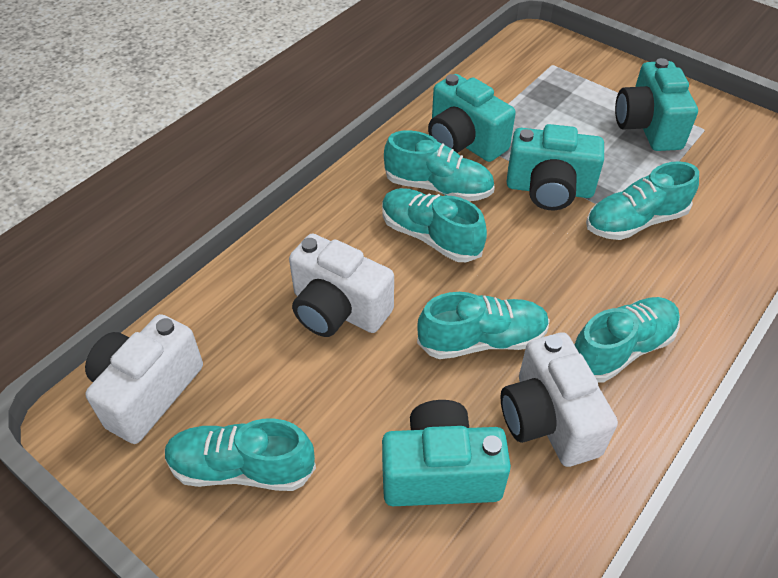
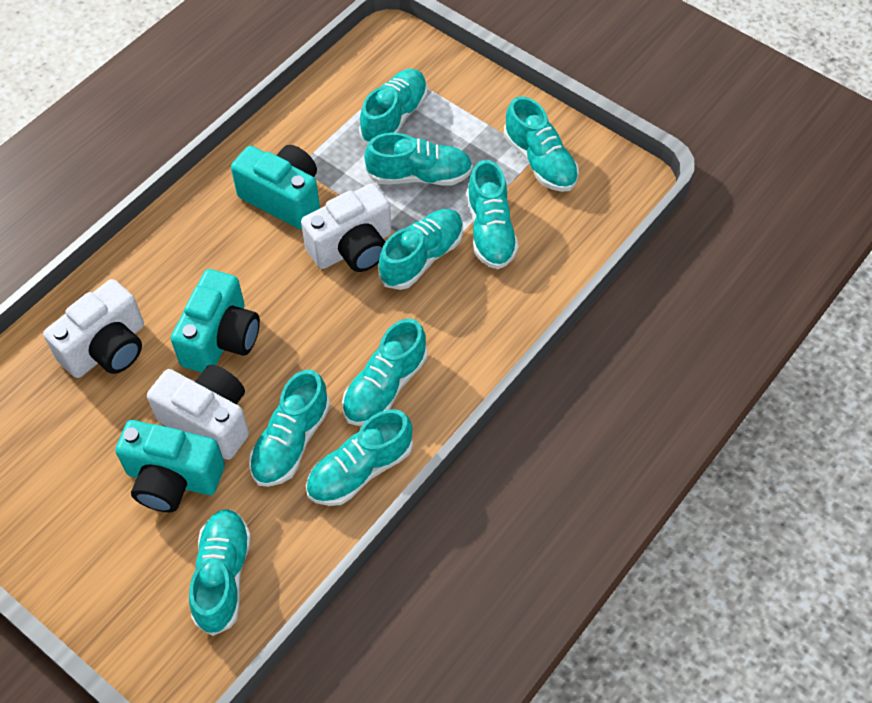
turquoise camera: [382,400,511,506] [428,74,516,162] [507,124,604,210] [615,58,698,151] = 4 -> [115,420,225,512] [171,269,260,373] [231,145,320,229] = 3
turquoise shoe: [165,418,316,491] [382,188,487,262] [384,130,495,201] [417,292,550,359] [574,297,680,382] [586,161,699,240] = 6 -> [189,509,251,636] [249,369,330,487] [306,409,413,506] [342,319,427,426] [359,69,428,145] [364,133,473,186] [378,209,463,290] [467,160,519,269] [504,96,579,192] = 9

